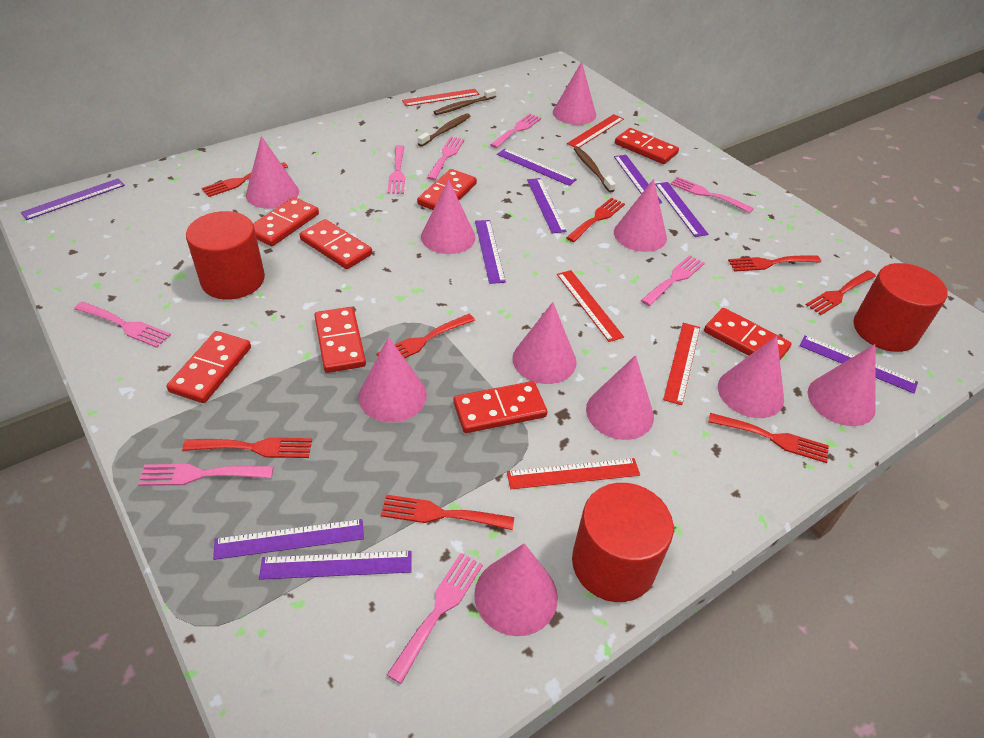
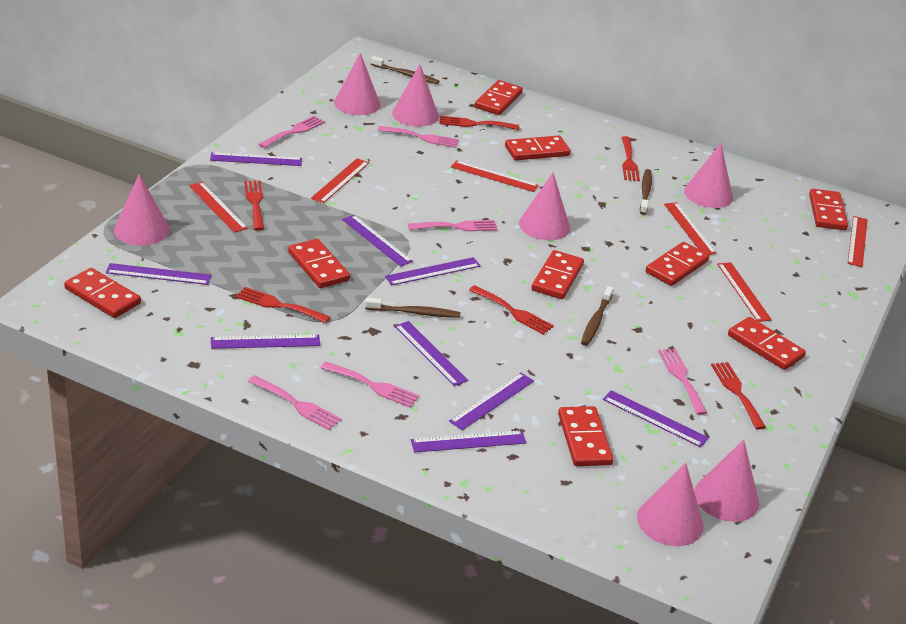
brown toothbrush: [418,113,470,146] [434,88,496,115] [574,147,616,192] = 3 -> [365,298,460,318] [371,56,439,84] [581,286,614,346] [640,169,652,215] = 4
pink cone: [246,136,299,209] [359,337,427,423] [421,179,475,254] [474,543,558,636] [513,302,576,384] [553,62,596,125] [586,355,654,440] [614,179,667,252] [718,336,784,418] [808,344,876,426] = 10 -> [114,174,169,246] [334,53,380,115] [392,64,439,127] [519,173,570,240] [637,463,703,546] [684,143,733,208] [694,440,759,522] = 7
pink fork: [74,302,171,348] [138,464,274,486] [387,145,405,194] [387,553,483,684] [427,137,465,180] [490,113,541,148] [641,255,705,306] [670,177,754,213] = 8 -> [248,375,341,430] [259,116,325,148] [321,361,419,408] [378,126,459,148] [408,220,498,231] [658,349,707,415] = 6
red cylinder: [186,211,265,300] [572,483,674,602] [854,263,947,352] = 3 -> none = 0
red domino: [167,331,251,403] [253,197,319,246] [300,219,372,269] [315,307,366,373] [417,169,477,210] [453,381,547,433] [615,128,679,164] [704,308,792,360] = 8 -> [64,268,141,318] [288,239,350,288] [475,80,523,115] [505,135,570,160] [531,250,584,299] [558,406,613,466] [646,242,709,286] [728,317,806,370] [809,189,848,230] = 9
red fork: [182,437,312,458] [202,162,288,197] [377,314,475,359] [381,495,514,530] [566,198,625,242] [708,413,829,463] [728,255,821,272] [806,270,876,315] = 8 -> [236,287,330,323] [244,181,264,231] [439,116,519,130] [469,285,554,335] [621,136,640,181] [711,362,766,430] = 6
red ruler: [402,89,480,106] [507,458,640,489] [557,270,624,342] [567,114,624,148] [663,323,700,405] = 5 -> [189,182,248,233] [311,158,369,203] [451,160,539,192] [664,202,717,255] [717,262,772,322] [847,216,868,267] = 6

